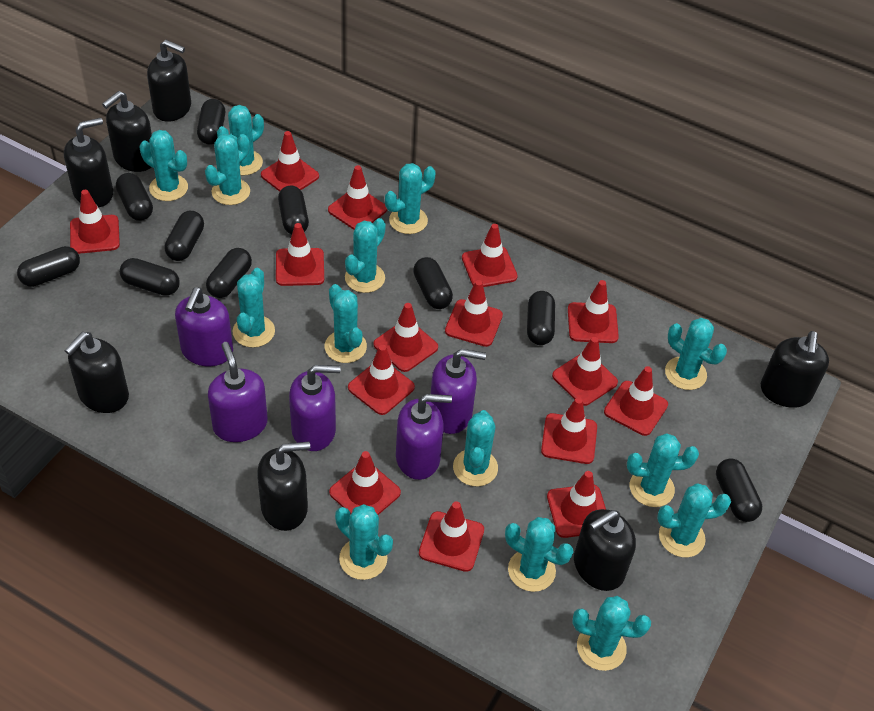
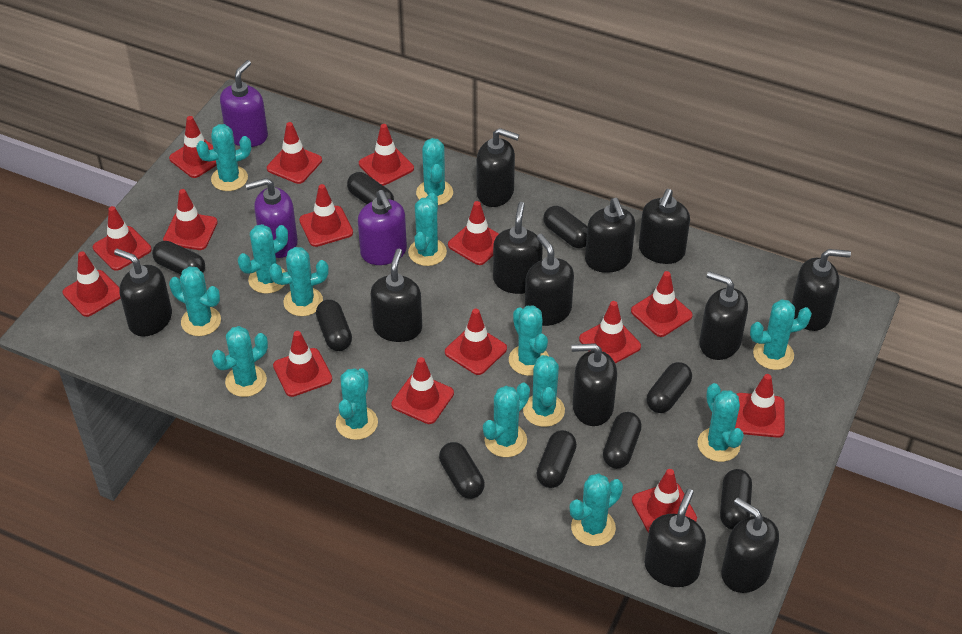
black capsule: [17,246,80,287] [116,173,153,221] [120,258,180,296] [165,210,204,261] [197,99,225,145] [206,248,252,298] [278,186,309,234] [413,257,453,309] [527,291,555,345] [716,458,762,522] = 10 -> [152,241,205,275] [316,300,352,351] [347,172,394,204] [439,442,485,499] [537,430,577,488] [543,206,587,248] [603,412,642,469] [647,362,692,413] [720,469,752,530] = 9
black soap dispenser: [64,118,113,208] [65,332,129,413] [102,91,152,172] [147,40,191,122] [257,442,310,531] [574,509,636,591] [761,331,829,408] = 7 -> [114,249,172,337] [370,249,422,342] [477,128,519,207] [493,202,543,294] [525,234,574,326] [571,343,617,426] [585,198,635,273] [639,189,690,264] [644,489,706,587] [699,271,748,360] [721,498,779,593] [792,249,851,331] = 12
purple soap dispenser: [175,287,233,366] [208,342,268,442] [289,365,341,451] [396,394,452,480] [431,349,486,434] = 5 -> [220,60,268,147] [246,178,298,258] [358,190,407,265] = 3

